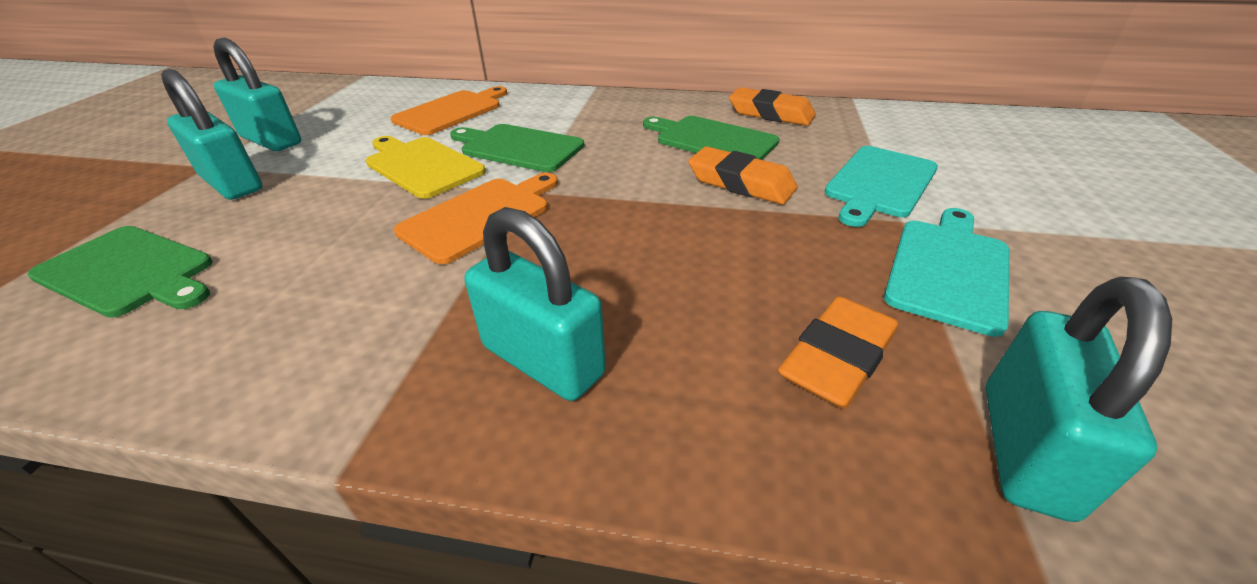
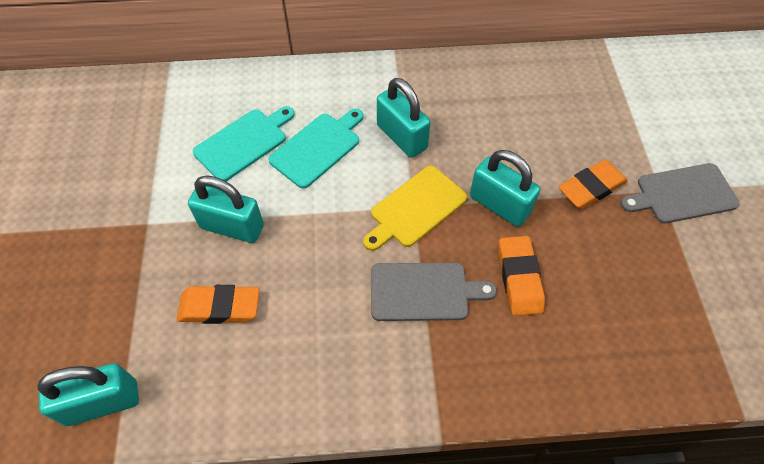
green cutting board: [27,226,212,318] [450,124,584,172] [643,116,779,160] = 3 -> none = 0
grey cutting board: none = 0 -> [371,263,497,321] [620,163,740,224] = 2
orange cutting board: [391,86,507,135] [394,173,558,264] = 2 -> none = 0

